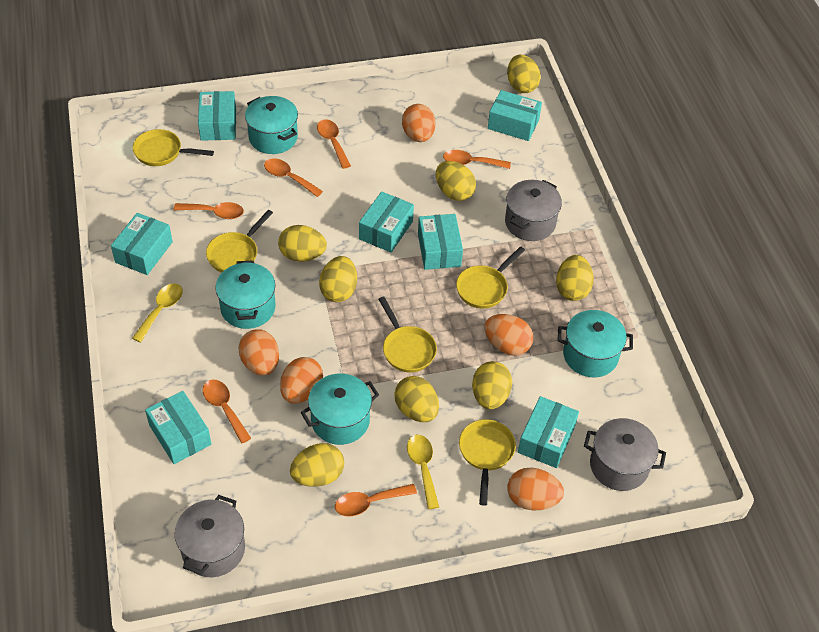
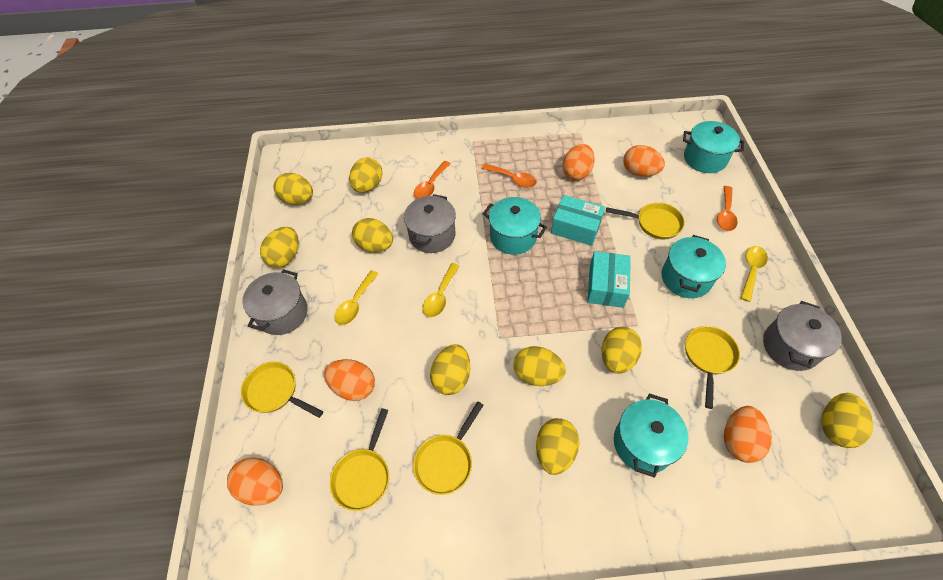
orange spoon: [173,202,244,219] [203,380,251,444] [264,158,323,197] [317,119,351,169] [335,484,417,516] [443,150,511,169] = 6 -> [413,161,451,199] [481,163,537,188] [717,186,738,231] = 3
turquoise box: [111,213,173,275] [145,391,211,464] [198,91,236,141] [359,191,414,252] [418,214,463,270] [488,90,542,141] [518,396,579,468] = 7 -> [551,195,605,246] [587,251,631,308] = 2
yellow egg: [278,225,327,262] [290,443,344,487] [319,256,357,302] [394,376,439,422] [436,161,476,201] [472,361,512,409] [507,55,541,93] [556,255,594,301] = 8 -> [260,227,299,268] [274,173,313,205] [349,157,382,193] [352,218,393,252] [430,344,470,395] [514,346,566,386] [536,418,579,475] [602,327,642,374] [821,393,873,448] = 9
yellow spoon: [132,283,183,343] [407,435,439,509] = 2 -> [334,270,378,325] [423,263,459,317] [741,246,768,302] = 3

